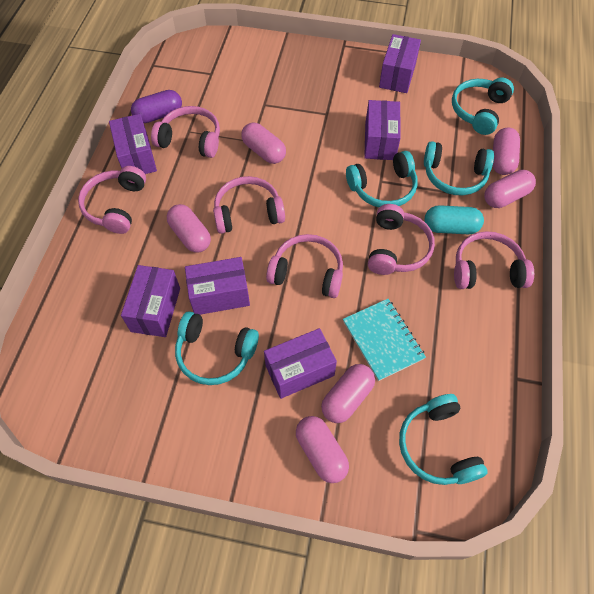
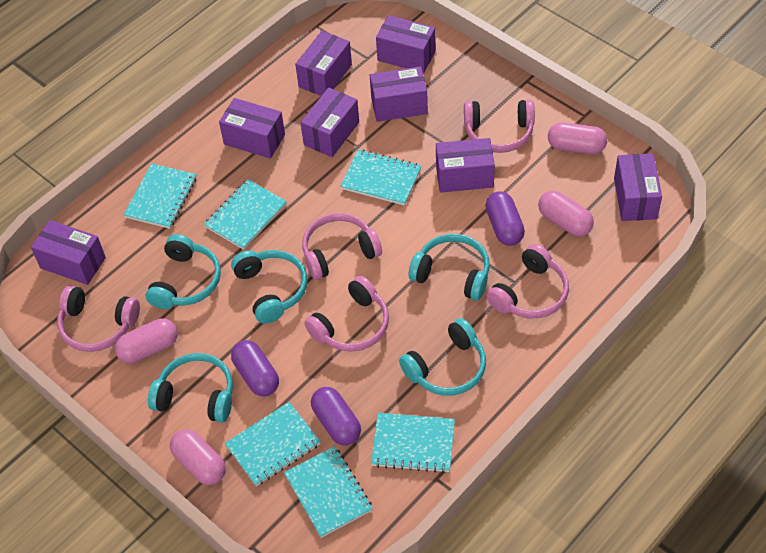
pink capsule: [167,204,211,253] [241,123,286,164] [296,416,349,483] [321,364,375,423] [484,170,536,208] [493,128,520,175] = 6 -> [115,318,178,363] [170,429,226,485] [538,191,594,236] [548,122,607,154] = 4
pink headphones: [78,166,146,234] [151,106,220,158] [213,176,285,234] [266,234,343,298] [368,204,435,275] [454,231,534,289] = 6 -> [57,285,140,352] [302,213,382,280] [304,276,389,352] [464,100,535,153] [486,244,569,318] = 5
purple box: [109,114,157,174] [121,265,180,337] [185,257,250,315] [264,328,337,399] [364,100,401,160] [379,34,421,93] = 6 -> [31,220,106,285] [219,98,285,159] [295,31,352,96] [300,88,359,157] [370,66,428,122] [376,15,436,73] [436,138,495,193] [614,153,662,221] = 8
purple capsule: [131,90,182,123] = 1 -> [231,340,279,396] [311,387,361,445] [485,191,525,246] = 3
turquoise capsule: [425,205,484,234] = 1 -> none = 0
turquoise notebook: [343,299,426,381] = 1 -> [124,163,197,229] [204,179,287,250] [225,402,321,486] [284,446,373,538] [340,149,421,206] [371,413,455,473] = 6

